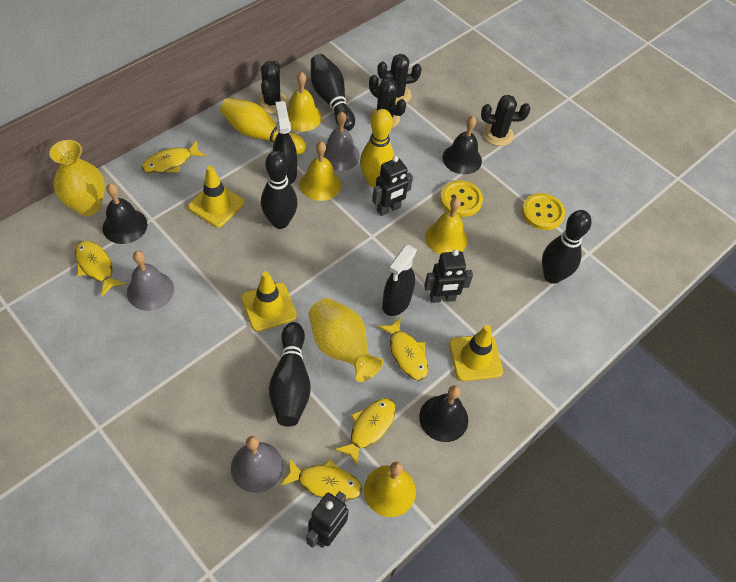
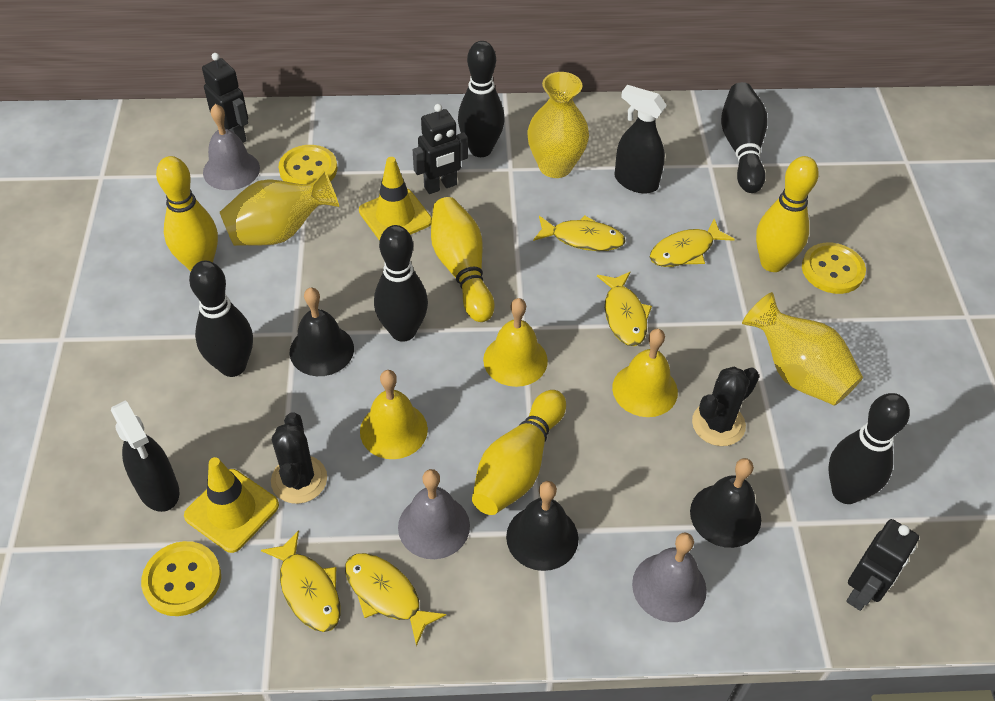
black bowling pin: [261,151,298,229] [269,322,311,427] [311,54,355,131] [542,210,592,284] = 4 -> [189,261,253,377] [374,225,428,342] [458,41,505,157] [721,82,767,193] [829,393,910,504] = 5
black cactus: [257,60,288,113] [369,75,406,129] [377,54,422,105] [481,95,530,146] = 4 -> [271,412,327,504] [692,367,759,446] = 2
yellow bell: [287,72,322,131] [300,141,341,201] [364,462,416,517] [425,198,468,254] = 4 -> [360,370,428,459] [483,298,548,387] [612,329,678,417] = 3
yellow bowling pin: [220,98,306,155] [360,109,395,187] = 2 -> [156,156,218,271] [431,197,494,322] [472,390,566,515] [756,156,819,272] = 4
yellow button: [440,180,483,217] [522,193,565,230] = 2 -> [141,541,221,616] [279,145,337,184] [802,243,866,294] = 3
yellow traffic cone: [188,166,244,227] [241,271,297,332] [449,325,503,381] = 3 -> [184,457,279,553] [359,157,432,241] = 2
yellow vase: [49,140,105,216] [309,298,383,382] = 2 -> [220,170,339,246] [527,72,589,178] [742,292,863,406] = 3

